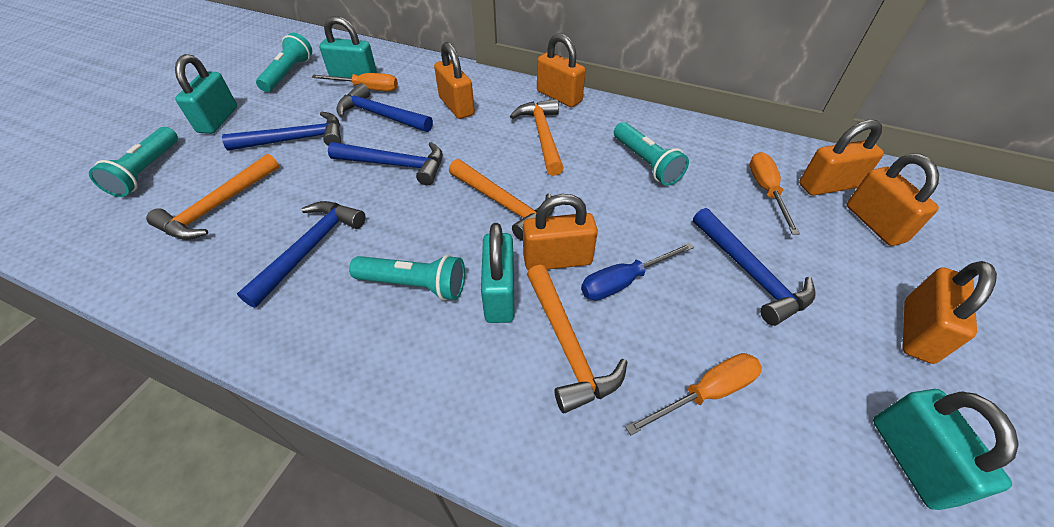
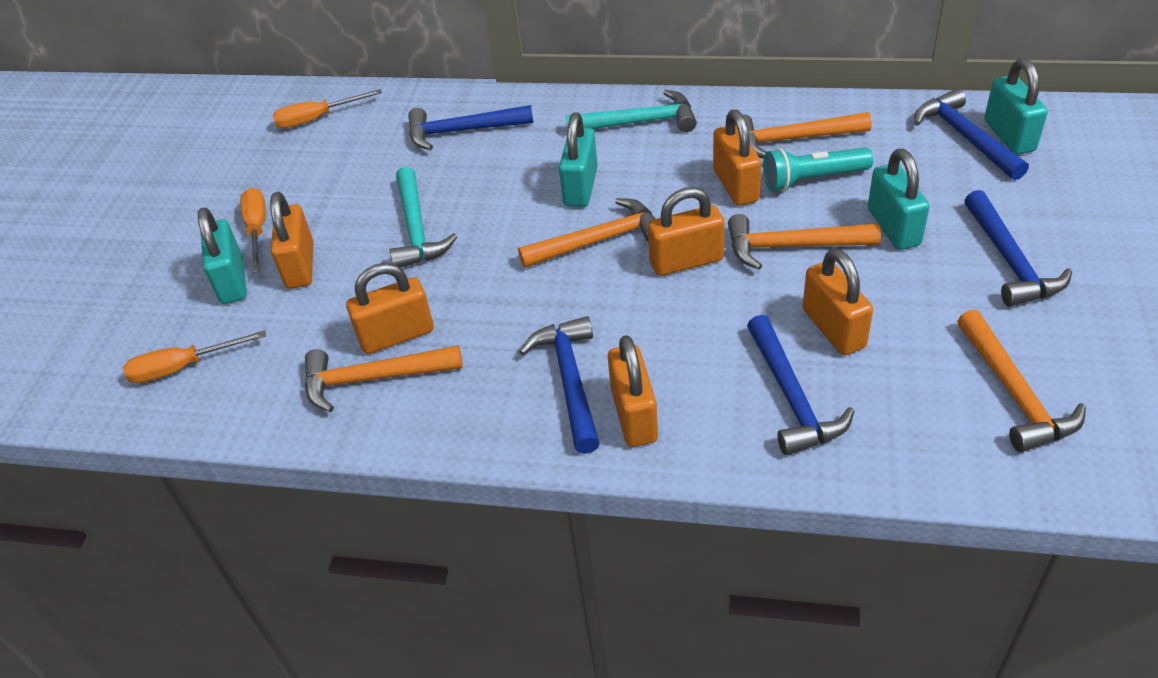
blue screwdriver: [581,242,694,300] = 1 -> none = 0
orange hammer: [146,154,279,240] [449,159,554,241] [510,99,564,176] [527,265,627,413] = 4 -> [305,345,463,412] [518,198,656,268] [728,214,881,270] [735,112,872,159] [957,310,1086,452] = 5
turquoise flashlight: [89,127,178,197] [256,33,312,92] [349,255,465,301] [614,122,689,186] = 4 -> [763,147,873,191] = 1
turquoise hammer: none = 0 -> [389,167,457,268] [566,90,697,132] = 2

